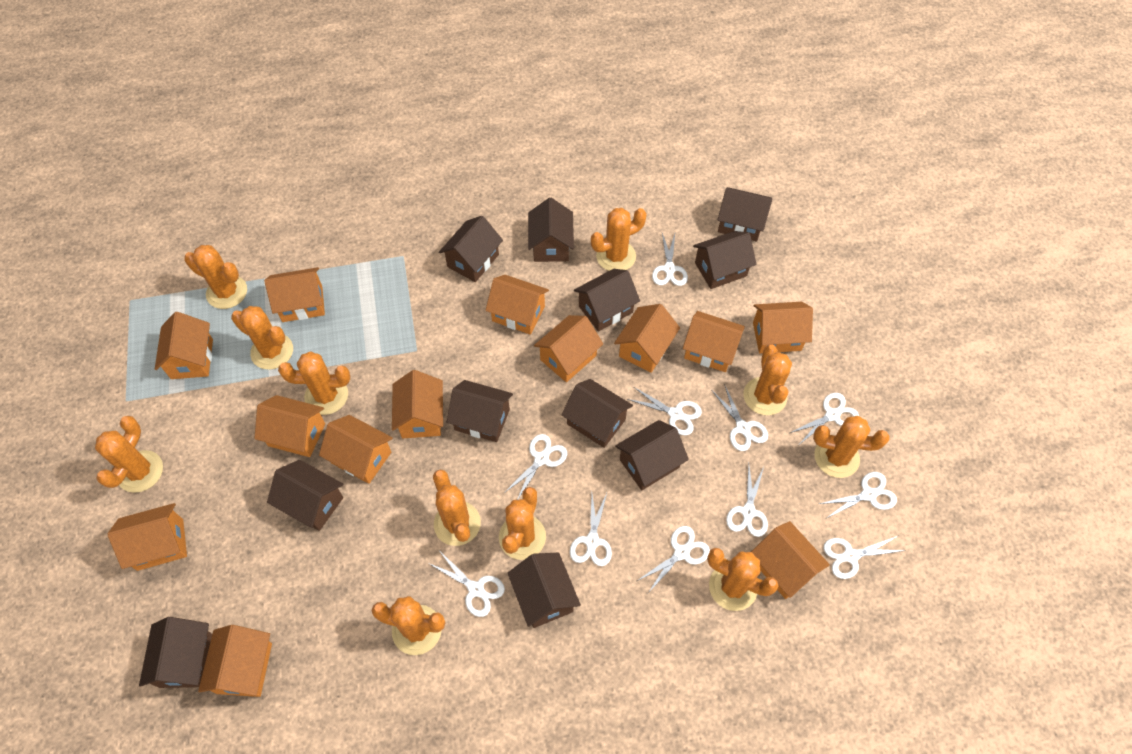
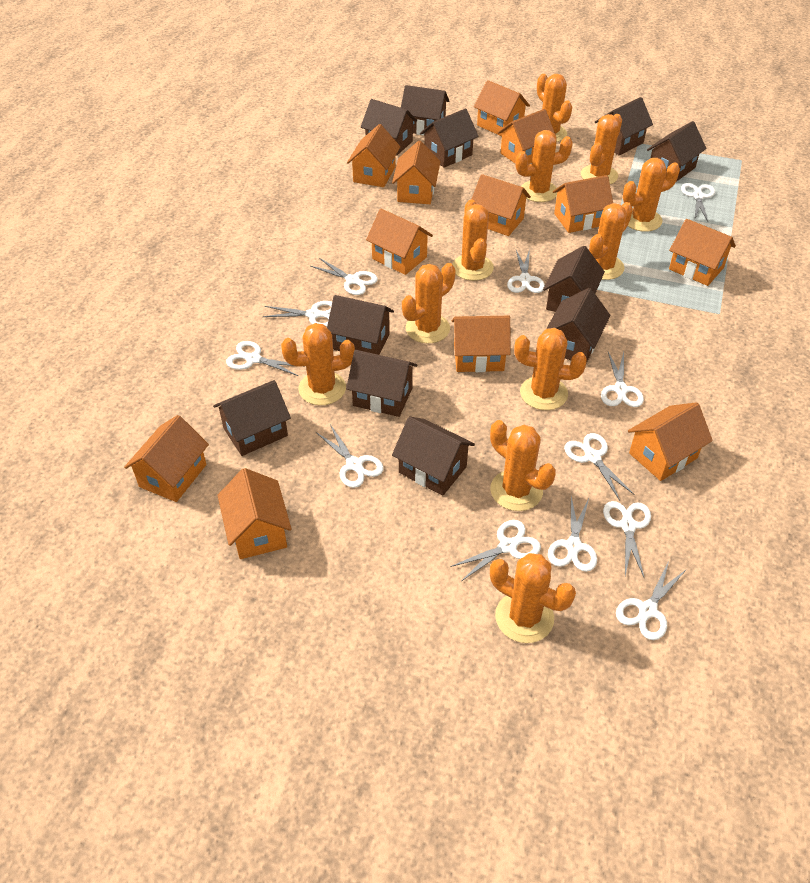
orange house: [107,503,187,571] [155,312,213,379] [198,625,272,697] [254,395,325,457] [264,267,325,322] [319,415,393,484] [392,370,443,438] [485,275,549,335] [534,315,603,382] [614,304,680,373] [683,311,745,372] [751,521,830,599] [753,302,813,353] = 13 -> [124,415,209,502] [217,468,292,559] [347,124,400,187] [366,209,433,275] [392,141,441,204] [452,316,511,372] [471,174,531,236] [474,80,530,136] [497,109,556,164] [553,175,613,233] [628,402,713,481] [669,219,736,286] = 12
white scissors: [430,552,505,617] [504,434,567,500] [570,493,612,566] [627,387,702,435] [637,526,710,593] [652,233,688,286] [712,384,768,451] [726,465,768,537] [790,393,859,444] [819,472,897,518] [824,536,906,579] = 11 -> [226,341,298,376] [262,301,332,327] [311,258,378,295] [316,424,384,488] [450,520,541,581] [507,249,545,293] [548,496,597,572] [564,433,635,500] [601,352,644,407] [603,501,651,579] [616,561,687,640] [681,183,715,222] = 12

